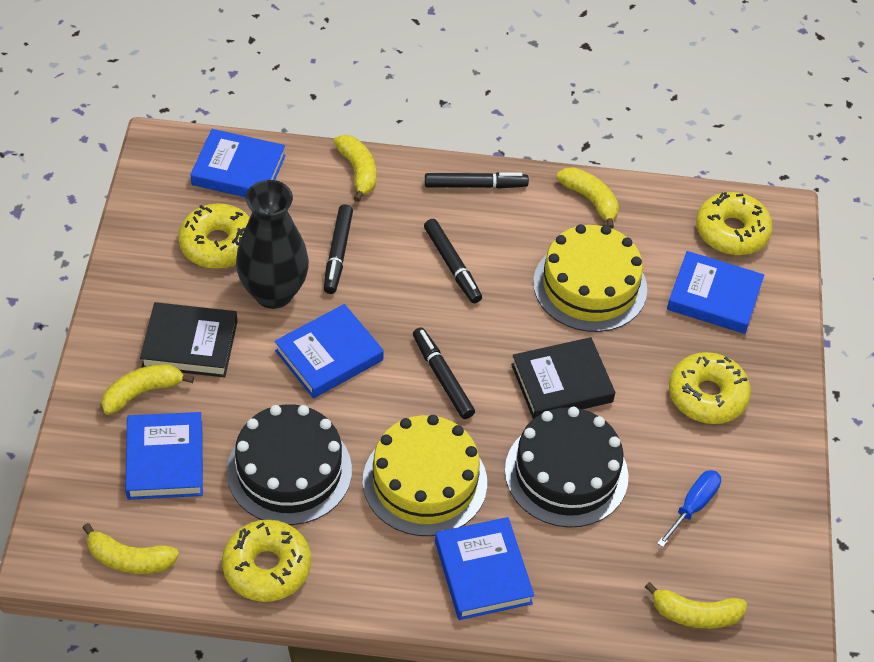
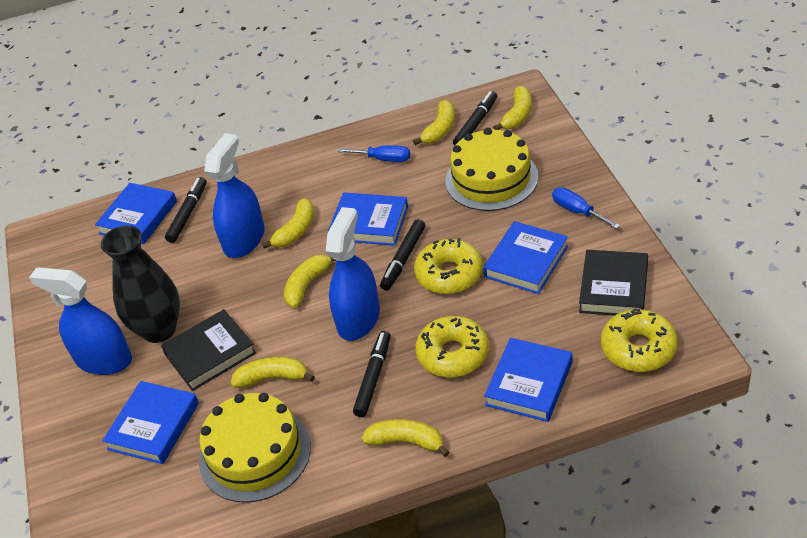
black cake: [227,404,352,525] [505,407,628,528] = 2 -> none = 0
blue screwdriver: [657,470,721,547] = 1 -> [337,145,410,162] [552,187,620,229] = 2
blue spray bottle: none = 0 -> [29,267,132,375] [204,133,265,258] [326,207,380,341] = 3
yellow banana: [82,523,179,574] [101,364,194,415] [334,135,376,202] [556,167,619,229] [645,582,747,629] = 5 -> [231,357,315,388] [262,198,314,248] [284,255,336,308] [362,419,450,457] [413,100,455,145] [493,86,532,130] = 6
yellow donut: [178,203,250,269] [222,519,311,602] [669,352,751,424] [696,192,772,255] = 4 -> [414,238,483,294] [415,316,489,378] [601,308,678,372] = 3

